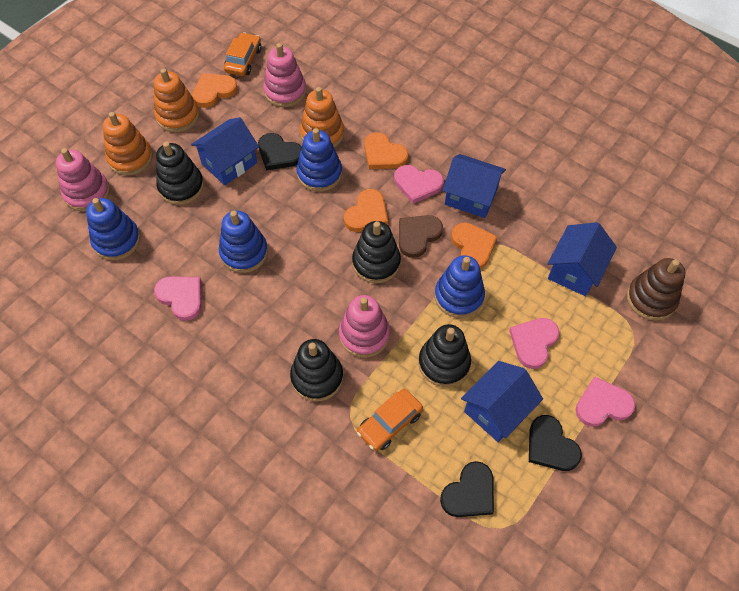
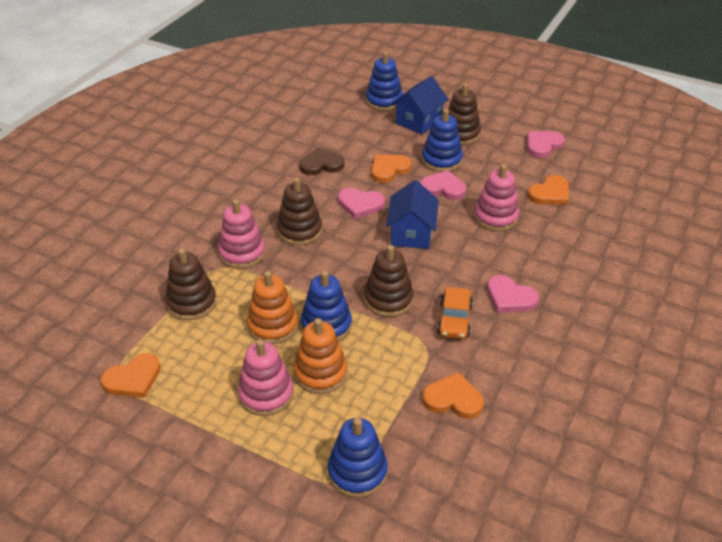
black heart: [258,133,302,171] [440,461,494,517] [529,415,582,471] = 3 -> none = 0
black stacking toy: [156,142,204,205] [290,339,343,402] [352,221,401,283] [419,324,471,387] = 4 -> none = 0
blue house: [191,117,259,185] [443,154,506,218] [461,361,543,442] [547,222,617,296] = 4 -> [386,180,439,249] [392,76,448,135] = 2
brown stacking toy: [627,258,686,321] = 1 -> [166,248,217,320] [277,177,322,245] [364,245,414,317] [448,83,481,145] = 4
orange car: [224,32,262,76] [357,389,423,451] = 2 -> [437,287,473,339] = 1
orange stacking toy: [103,112,153,176] [154,68,199,132] [300,87,344,148] = 3 -> [247,271,298,344] [293,318,347,394] = 2

